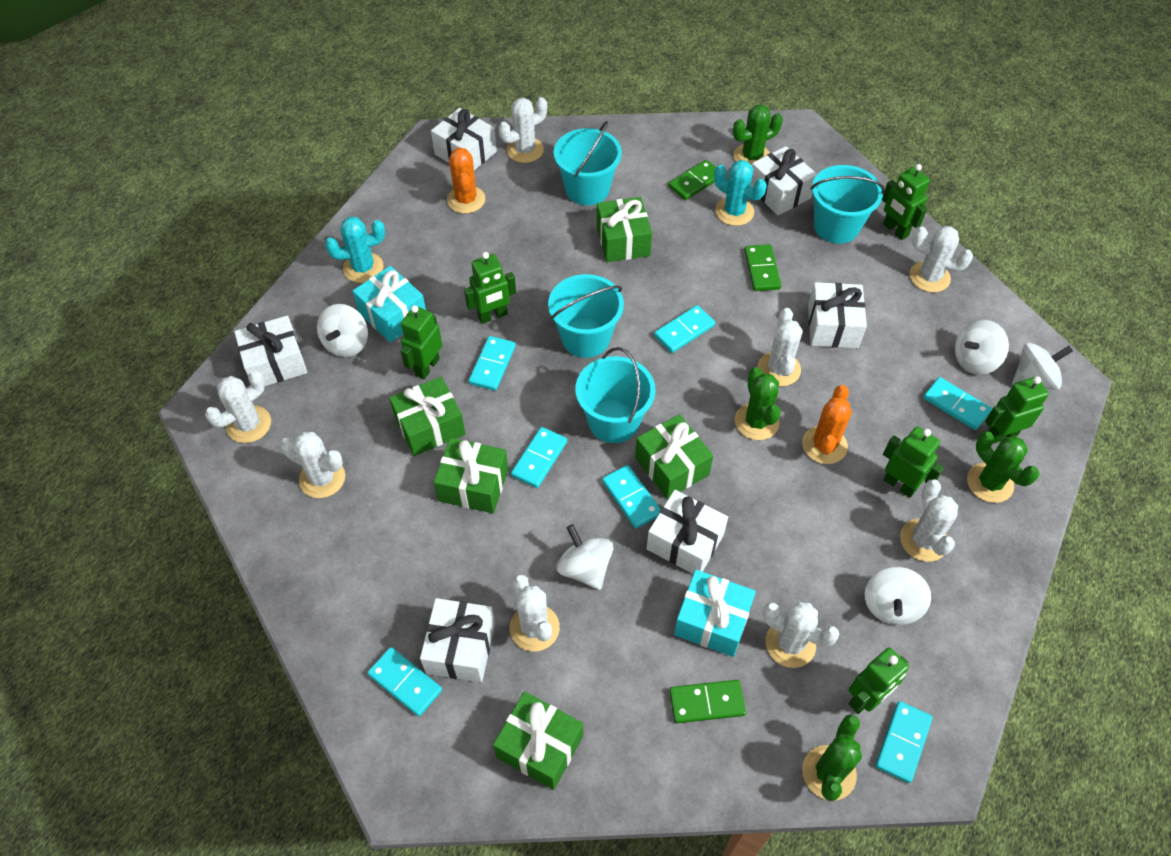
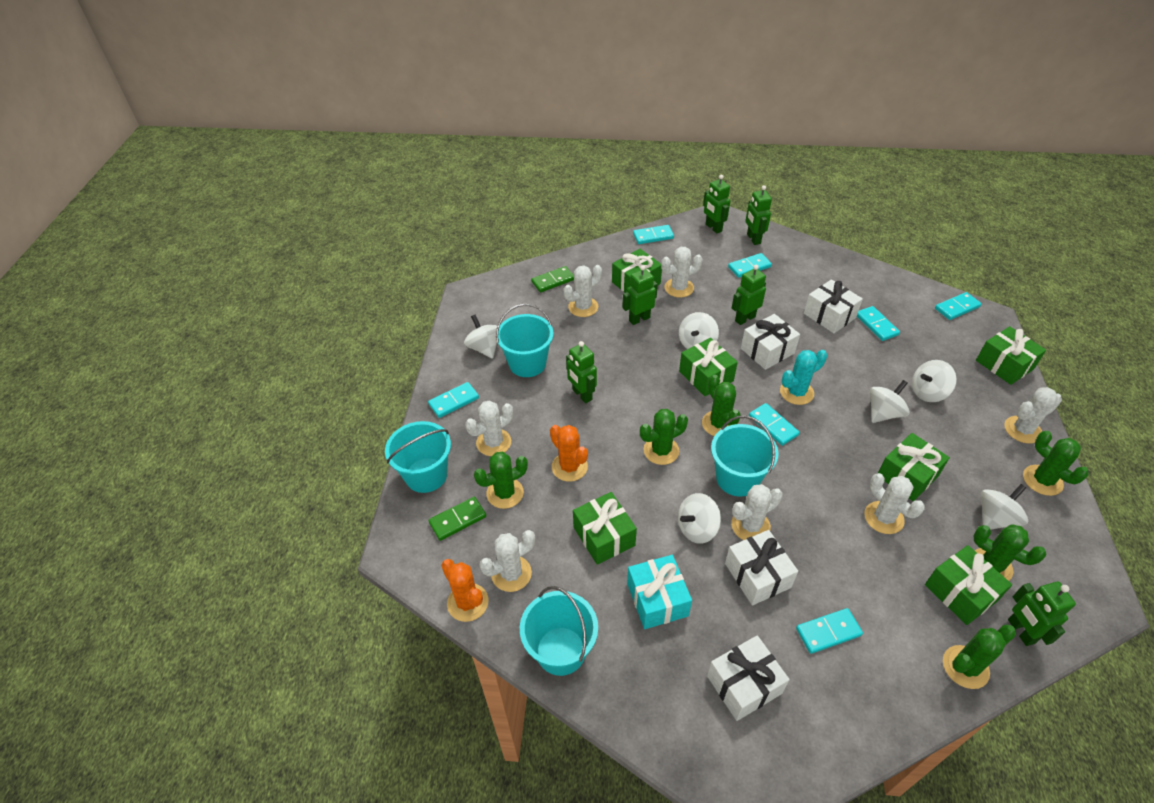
green cactus: [733,105,783,166] [735,367,781,440] [802,714,862,801] [967,432,1039,503] = 4 -> [474,452,528,509] [640,409,688,465] [702,375,741,436] [943,624,1016,689] [974,525,1046,581] [1023,431,1089,496] = 6
green domino: [668,160,717,200] [669,680,746,723] [744,244,781,291] = 3 -> [429,497,486,541] [531,266,574,292] = 2
green gift: [389,377,465,456] [434,438,508,513] [493,691,583,790] [597,197,652,262] [635,414,713,499] = 5 -> [573,492,637,565] [612,249,662,293] [679,338,738,396] [878,433,950,501] [925,545,1012,625] [976,326,1046,385] = 6
turquoise cactus: [325,217,385,283] [714,160,767,226] = 2 -> [780,350,827,405] = 1
turquoise gift: [353,266,426,343] [674,570,756,657] = 2 -> [627,555,692,629] = 1
white cactus: [205,370,271,443] [280,432,345,498] [499,97,547,163] [510,574,560,652] [758,308,802,386] [762,602,840,668] [900,479,958,562] [910,226,973,292] = 8 -> [465,400,513,456] [479,530,535,592] [564,265,602,317] [661,247,703,298] [731,484,783,540] [864,473,925,534] [1004,387,1062,444] = 7
white gift: [234,315,307,386] [420,598,495,682] [431,108,497,170] [647,490,728,574] [750,146,817,215] [808,282,867,348] = 6 -> [707,635,790,721] [725,530,798,605] [741,314,800,370] [804,279,863,333] = 4
white spinning top: [317,304,368,357] [556,524,613,590] [865,567,931,625] [955,320,1009,375] [1012,343,1073,390] = 5 -> [464,315,497,359] [678,493,721,544] [679,312,719,349] [870,380,909,423] [912,360,957,402] [981,484,1028,530] = 6

